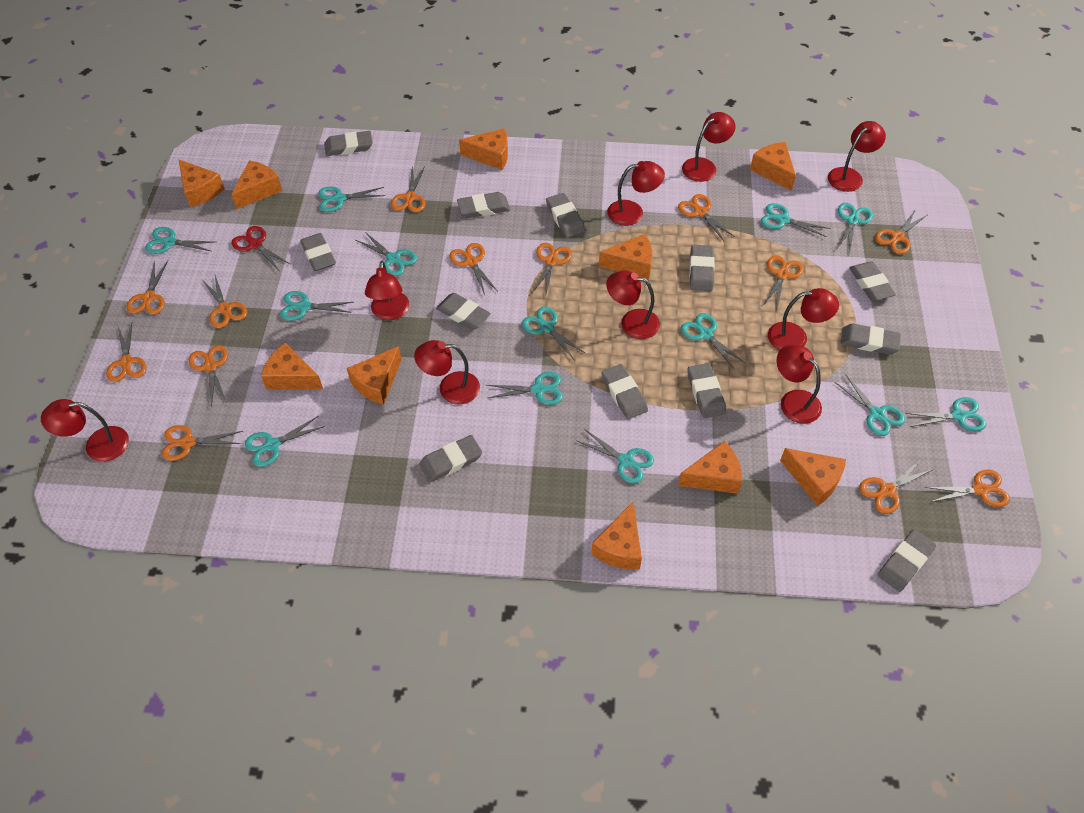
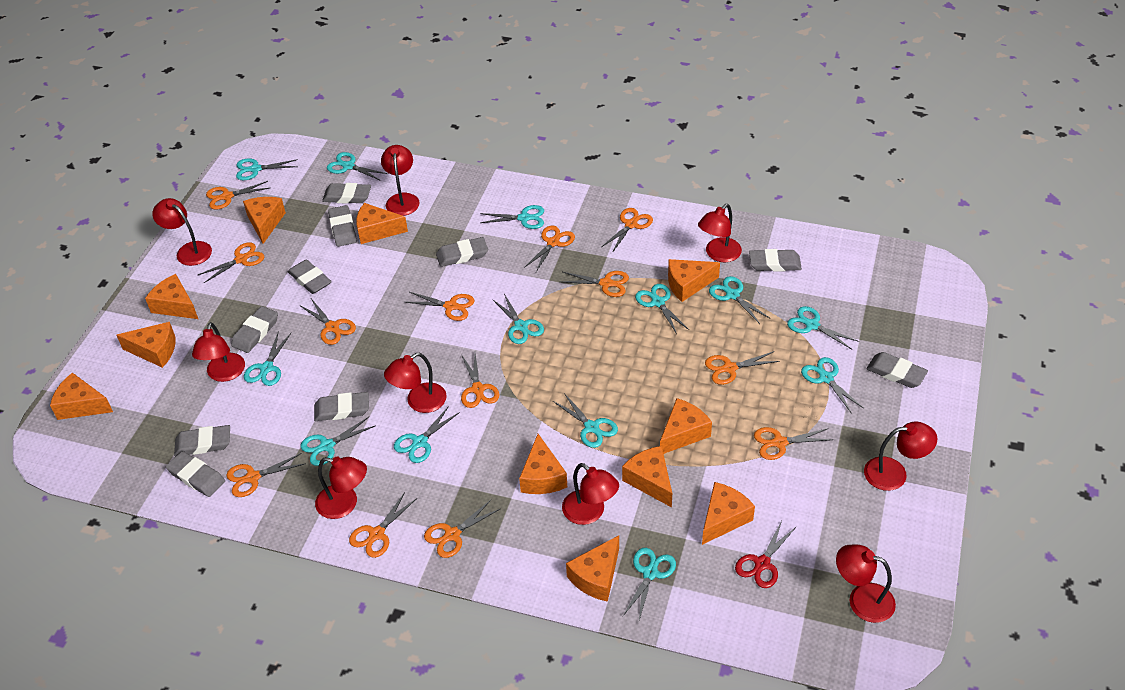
grey eraser: [300,233,336,271] [324,131,373,156] [419,435,482,482] [436,293,491,330] [457,192,510,218] [546,193,585,238] [601,364,648,419] [688,363,726,418] [689,245,715,291] [841,323,901,354] [849,261,896,301] [878,529,936,592] = 12 -> [166,451,225,497] [174,425,230,456] [231,306,278,353] [288,259,332,294] [314,392,369,421] [322,183,371,204] [328,205,357,247] [436,237,488,267] [749,249,802,272] [866,352,928,388] = 10
orange cheese: [178,159,225,208] [231,160,282,209] [261,343,323,390] [347,346,401,405] [459,128,508,170] [591,502,642,570] [599,234,652,280] [678,441,742,494] [750,142,796,191] [780,448,846,506] = 10 -> [50,373,113,420] [117,322,176,368] [145,274,198,319] [243,197,286,244] [356,203,408,244] [519,434,567,494] [566,535,619,602] [622,446,672,508] [660,398,712,454] [668,259,720,302] [702,482,755,545] = 11

